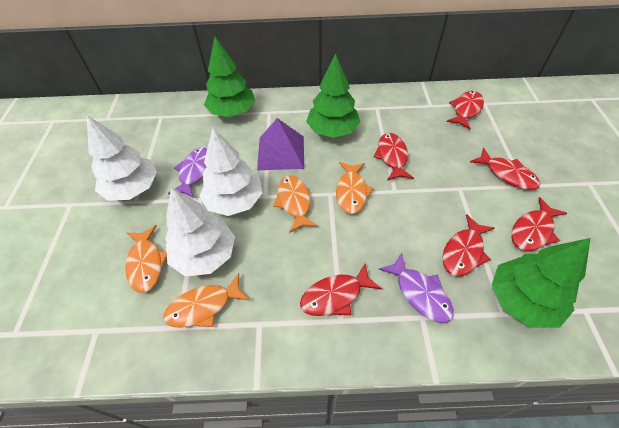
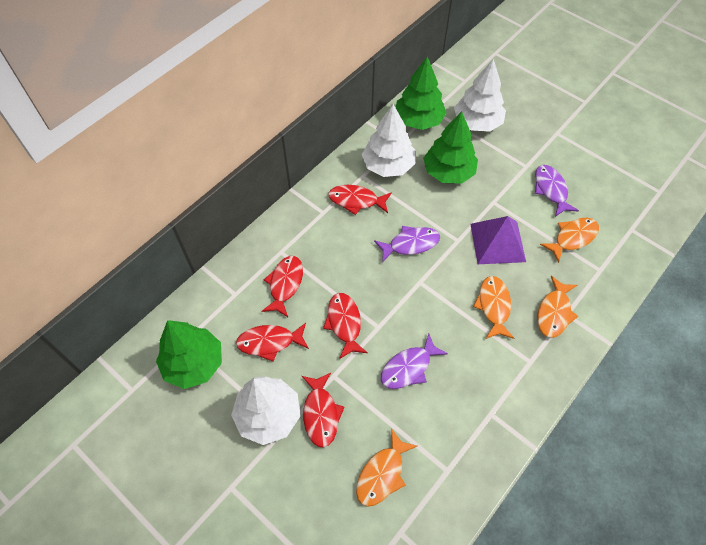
purple fish: [168,148,207,198] [378,252,454,323] = 2 -> [374,226,440,263] [381,333,448,389] [535,165,579,217] = 3
red fish: [300,264,382,316] [373,133,414,181] [443,214,495,276] [447,91,484,129] [470,148,540,190] [511,197,567,251] = 6 -> [236,323,309,362] [261,256,303,317] [302,373,345,448] [323,293,368,359] [328,185,392,215] = 5

